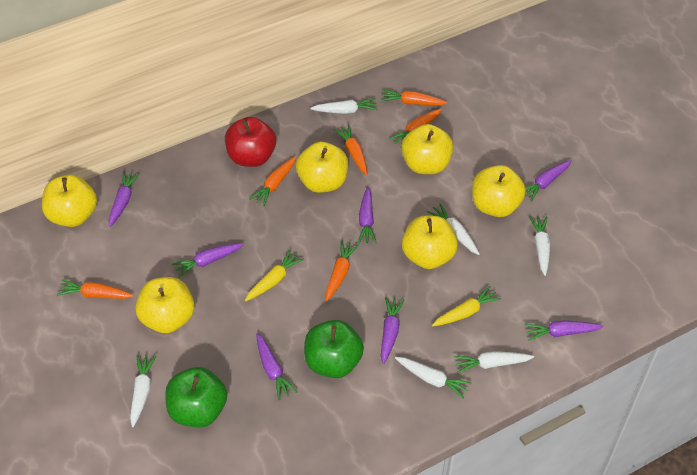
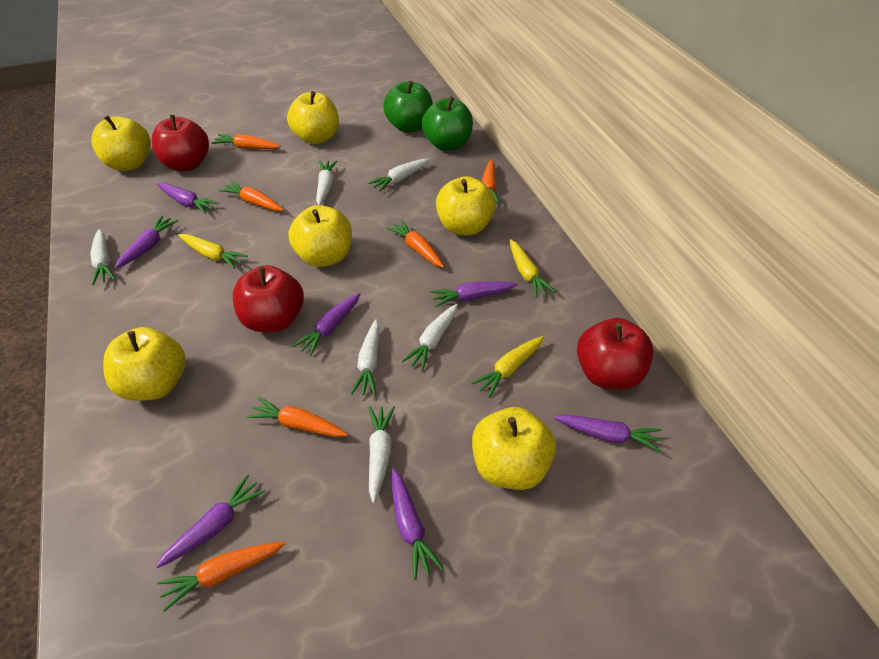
red apple: [225,117,276,167] = 1 -> [152,115,209,171] [233,265,304,332] [577,318,654,390] = 3
yellow carrot: [245,250,304,301] [432,286,501,326] = 2 -> [178,234,248,269] [471,336,544,398] [510,239,556,298] = 3

